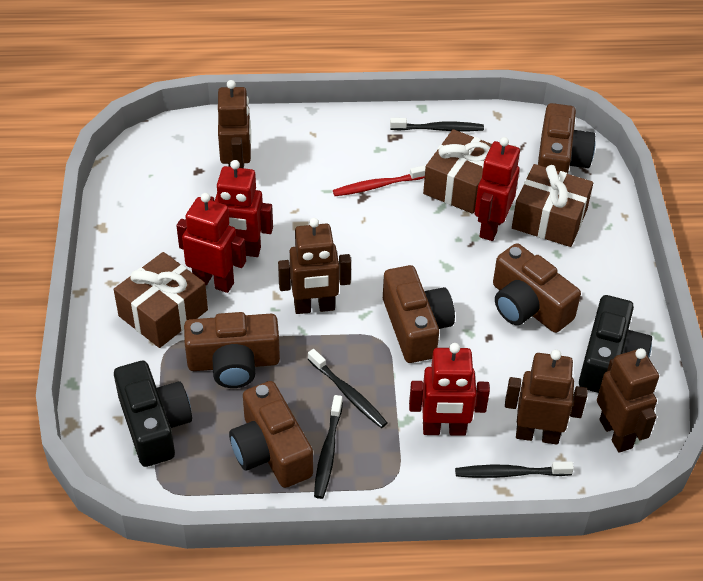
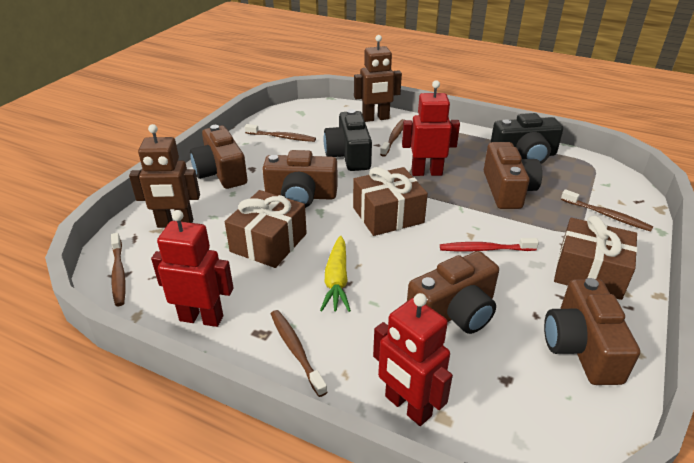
black toothbrush: [308,349,387,428] [314,395,343,499] [390,118,484,131] [455,462,574,478] = 4 -> none = 0
brown robot: [218,80,251,168] [278,218,351,314] [505,350,588,445] [597,348,659,452] = 4 -> [129,124,200,228] [354,35,402,122] = 2
brown toothbrush: none = 0 -> [111,233,126,306] [245,124,316,142] [271,310,327,397] [380,119,405,157] [561,189,653,232] = 5
red robot: [176,193,246,293] [210,160,273,257] [409,343,490,436] [475,137,520,241] = 4 -> [151,210,233,327] [373,293,453,426] [402,80,460,176] = 3
yellow carrot: none = 0 -> [320,236,351,312] = 1

